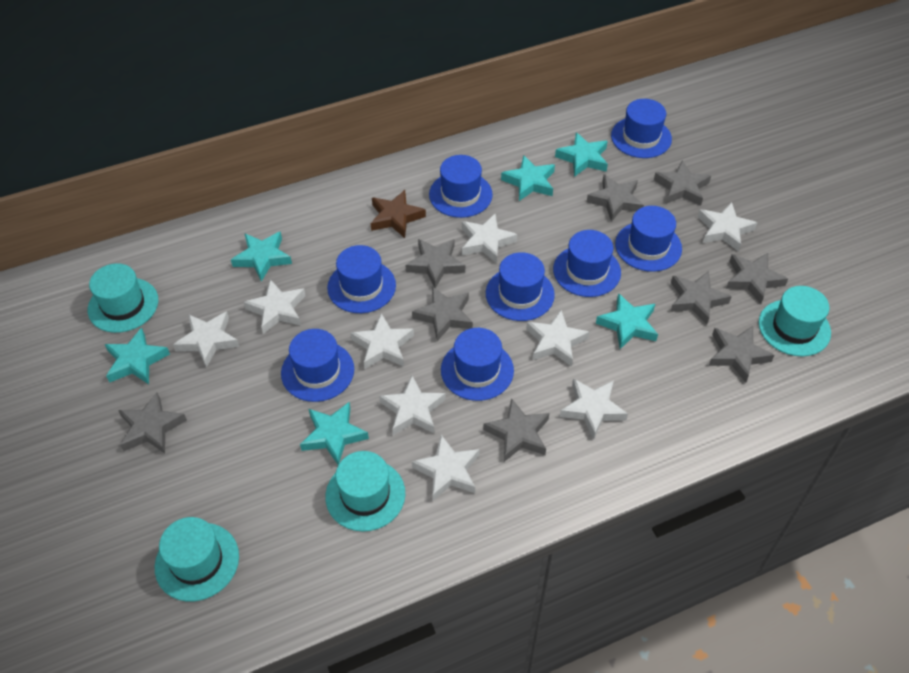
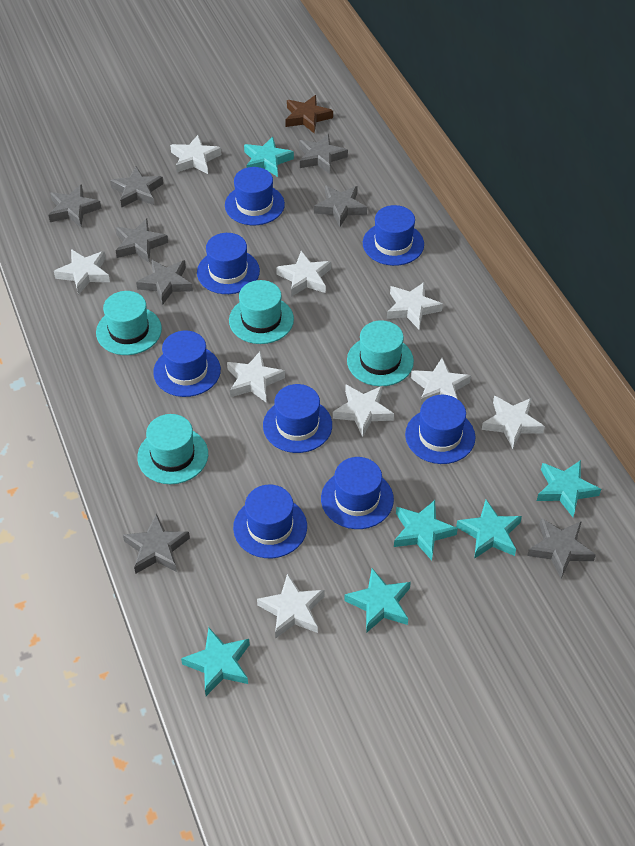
grey star: [118,392,187,453] [405,239,465,288] [412,286,473,341] [483,398,549,462] [587,174,644,221] [654,161,711,206] [670,271,732,325] [709,326,775,383] [726,253,788,304] = 9 -> [49,184,101,227] [110,167,163,207] [115,218,168,263] [123,513,190,574] [136,259,193,305] [299,134,348,174] [314,185,367,227] [527,518,596,578] = 8

